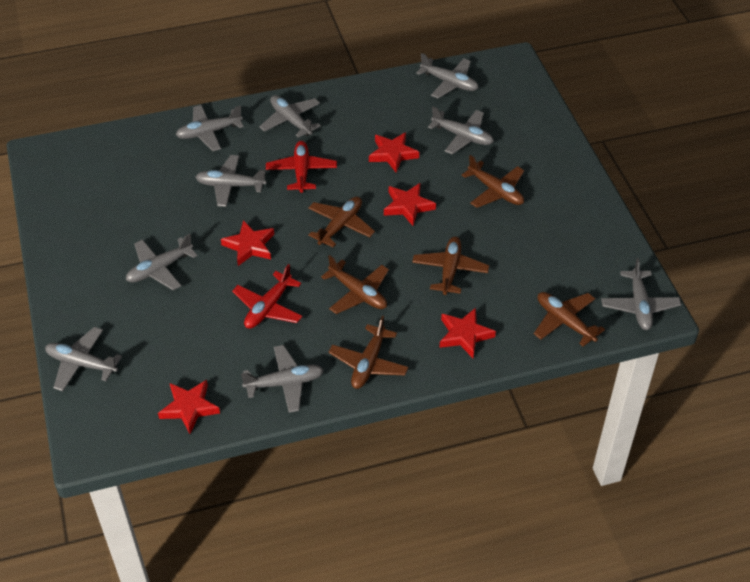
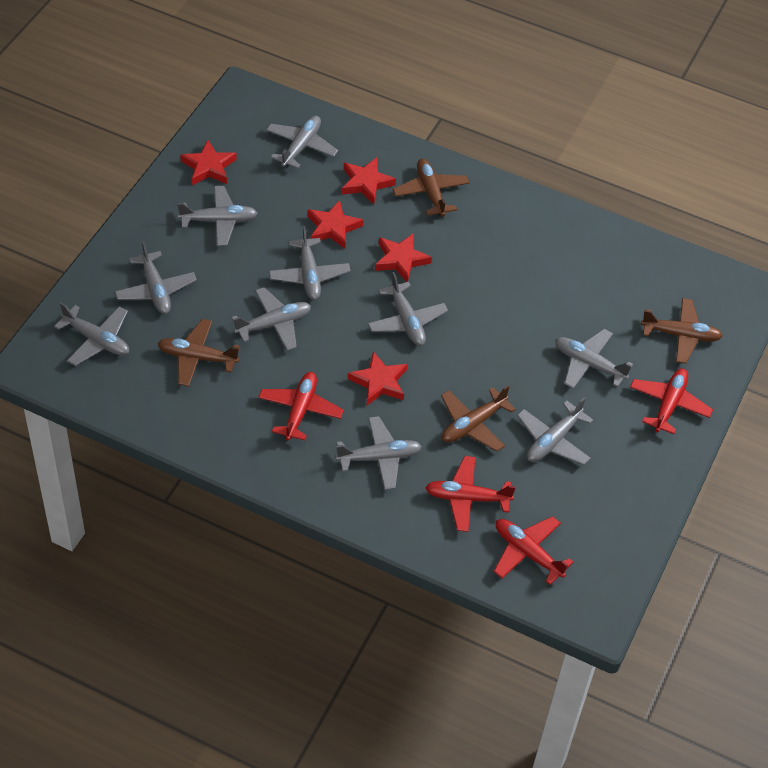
brown plane: [308,196,375,247] [321,255,389,314] [329,315,408,389] [412,237,489,295] [462,155,524,208] [534,292,605,347] = 6 -> [158,319,240,386] [393,159,469,217] [441,385,516,452] [641,298,723,364] = 4
grey plane: [45,327,122,391] [126,234,198,290] [176,105,244,151] [195,155,267,207] [241,345,324,413] [259,95,321,138] [416,53,478,98] [428,107,494,154] [601,258,681,330] = 9 -> [54,303,129,366] [115,241,197,314] [177,186,258,246] [231,287,311,351] [266,115,338,169] [269,226,350,300] [336,416,422,490] [368,272,448,346] [517,397,593,465] [555,329,633,389] = 10
red plane: [232,264,303,329] [266,141,337,193] = 2 -> [258,372,344,440] [425,456,516,532] [494,516,573,585] [630,368,713,434] = 4

